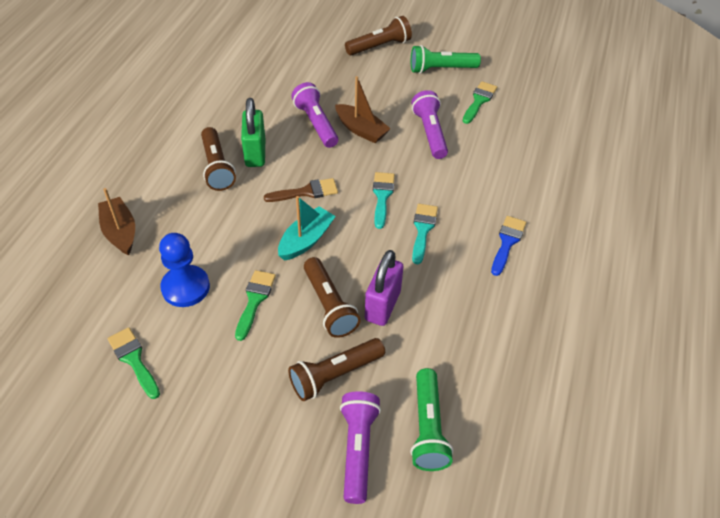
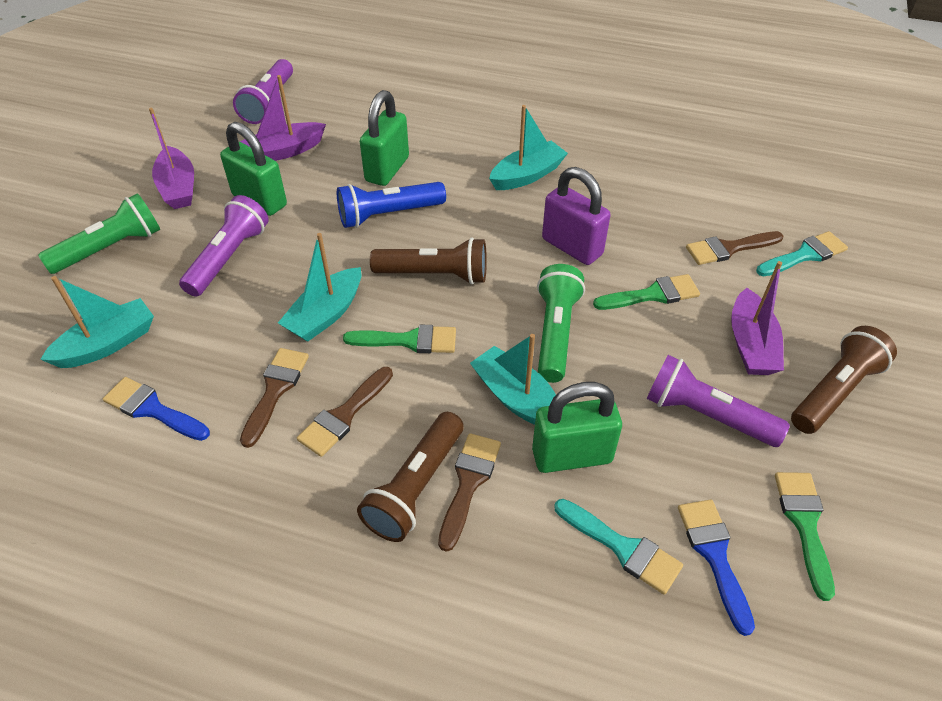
blue brush: [491,216,526,276] = 1 -> [103,377,210,441] [678,499,755,636] = 2
blue flashlight: none = 0 -> [337,182,446,228] = 1
blue pawn: [159,233,210,307] = 1 -> none = 0
brown boat: [98,188,135,256] [335,76,391,143] = 2 -> none = 0
brown brush: [264,178,338,202] = 1 -> [240,348,309,448] [297,367,393,457] [438,433,501,552] [686,231,783,265] = 4
brown flashlight: [201,127,236,191] [288,338,385,401] [304,257,360,338] [345,16,412,55] = 4 -> [357,412,464,542] [370,237,487,284] [791,326,897,434] = 3
green padlock: [241,98,265,167] = 1 -> [220,122,287,216] [360,90,409,186] [532,382,622,473] = 3
purple boat: none = 0 -> [149,108,194,209] [240,75,326,161] [731,261,784,375] = 3
turquoise boat: [278,196,336,261] = 1 -> [40,276,154,368] [278,233,361,342] [470,334,556,425] [489,105,568,190] = 4

